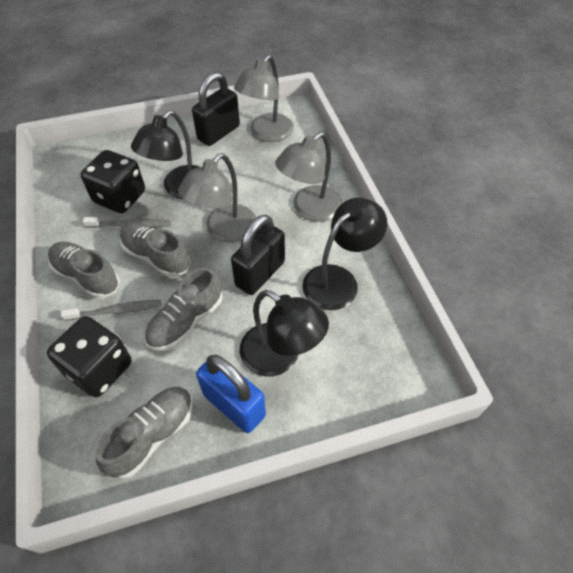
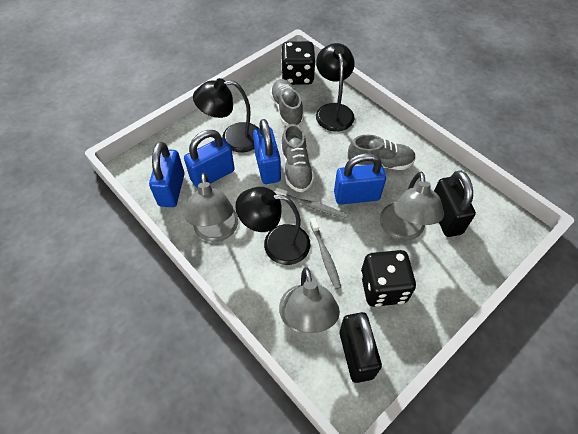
blue padlock: [196,355,266,433] = 1 -> [149,142,185,207] [184,130,235,189] [253,119,281,184] [334,153,386,205] = 4
grey shoe: [48,242,120,298] [96,387,193,479] [120,222,190,277] [144,268,223,351] = 4 -> [270,79,304,126] [281,124,314,192] [347,135,416,170] = 3

